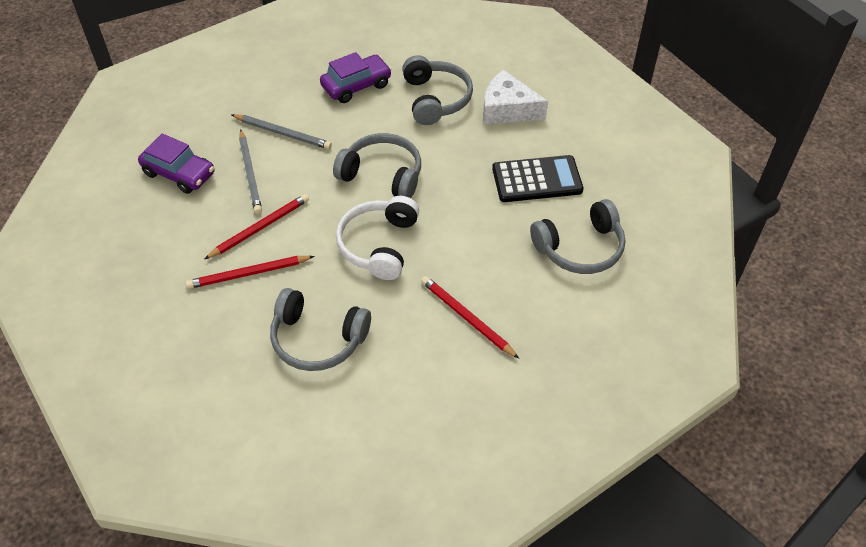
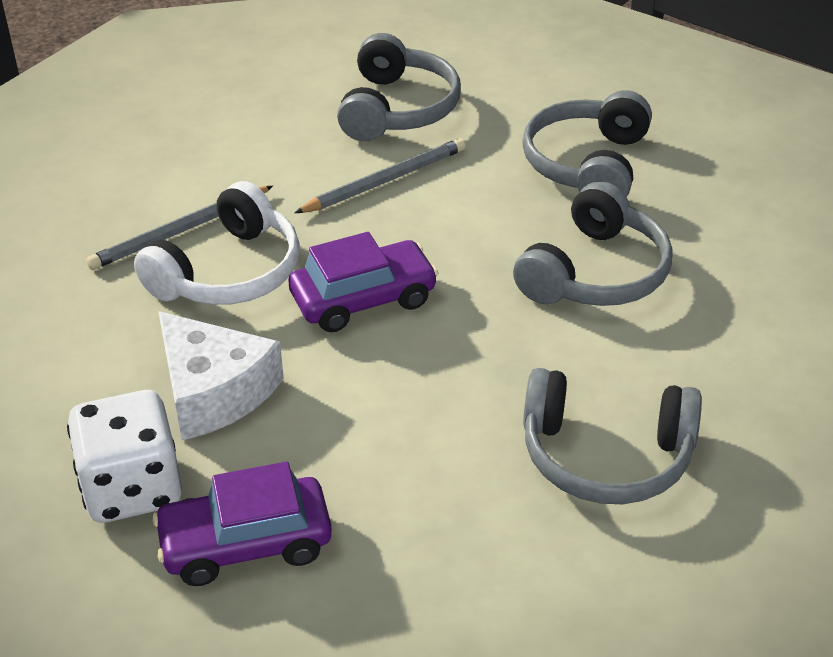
black calculator: [492,155,584,202] = 1 -> none = 0
red pencil: [186,256,314,289] [204,194,309,259] [421,276,519,359] = 3 -> none = 0
white dice: none = 0 -> [67,390,182,523] = 1

